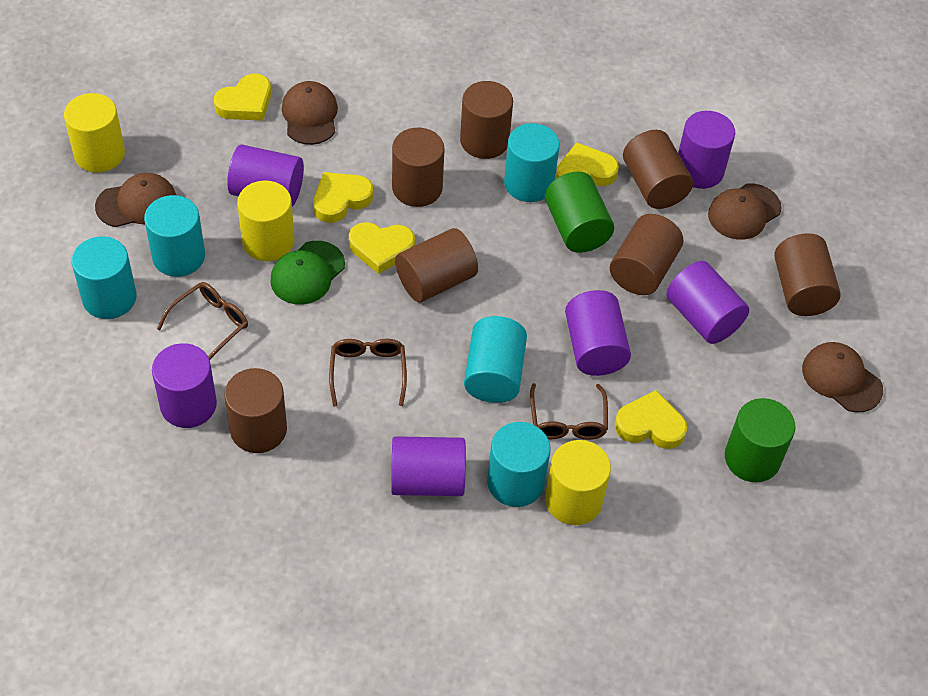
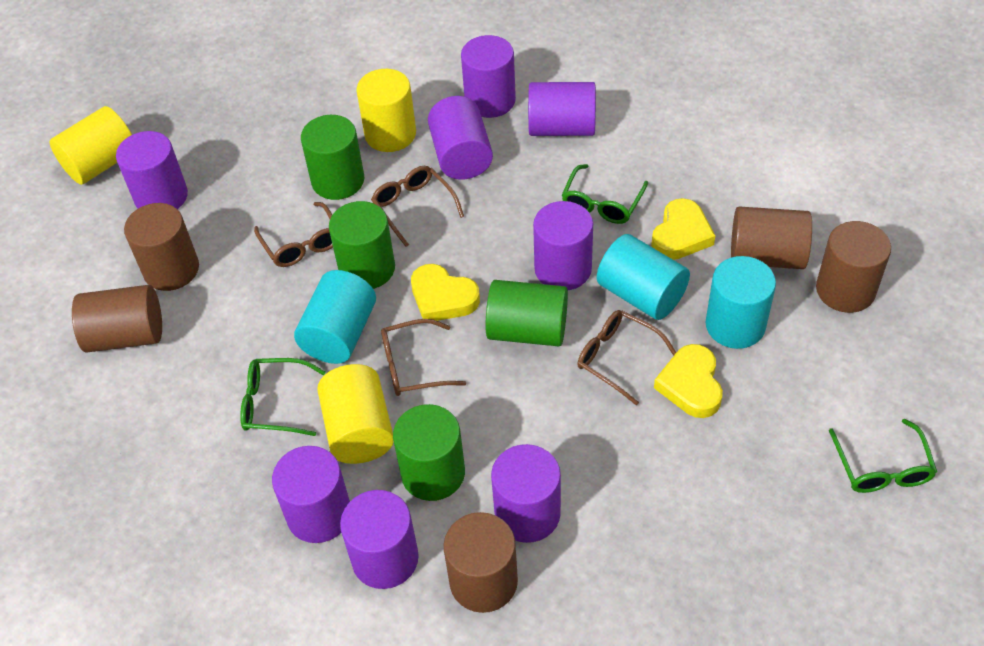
brown cap: [95,173,176,227] [282,81,338,145] [708,183,782,240] [802,342,883,413] = 4 -> none = 0
brown cylinder: [224,368,287,453] [392,128,445,207] [395,228,478,302] [460,81,513,159] [610,214,683,295] [623,130,693,209] [774,233,841,316] = 7 -> [72,285,162,353] [124,203,199,291] [444,512,518,613] [731,206,812,269] [816,221,891,313] = 5
brown glasses: [157,282,248,360] [329,339,407,407] [530,383,608,440] = 3 -> [254,202,333,267] [371,166,464,247] [381,319,466,396] [577,310,677,405] = 4
green cap: [270,241,345,305] = 1 -> none = 0
green cylinder: [545,172,614,253] [725,398,796,482] = 2 -> [301,115,364,200] [329,201,395,289] [393,404,465,501] [486,280,568,346] = 4
green glasses: none = 0 -> [240,358,326,436] [562,164,648,224] [829,419,937,493] = 3
purple cylinder: [152,343,217,428] [227,144,304,207] [391,436,466,496] [565,290,631,376] [666,261,749,344] [678,111,735,189] = 6 -> [116,131,188,209] [272,446,350,543] [340,490,419,589] [428,96,493,180] [461,35,516,118] [491,444,561,543] [528,82,596,136] [533,201,593,290] = 8
turquoise cylinder: [72,236,137,319] [144,195,205,277] [464,316,527,403] [487,422,550,507] [504,123,560,202] = 5 -> [294,270,376,364] [597,234,690,320] [705,256,776,349] = 3
yellow heart: [214,74,271,121] [313,172,373,223] [349,222,415,274] [556,143,619,186] [615,390,687,449] = 5 -> [411,264,480,321] [651,198,715,260] [654,344,723,418] = 3

